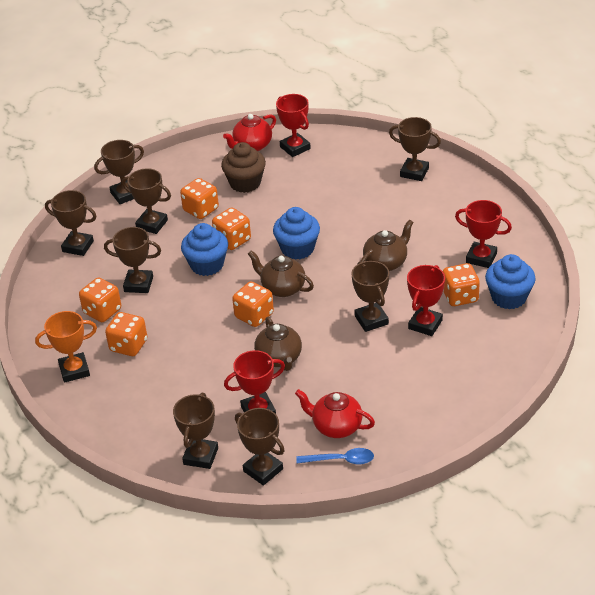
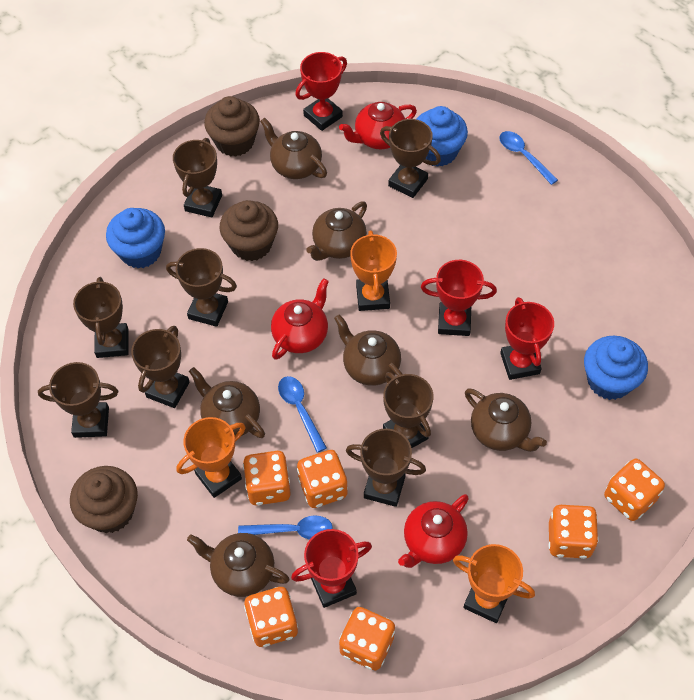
blue spoon: [296,448,374,465] = 1 -> [238,515,333,540] [278,376,327,453] [499,131,558,185] = 3
brown cupcake: [221,142,266,193] = 1 -> [70,466,138,533] [204,96,260,157] [220,200,278,261] = 3
brown teapot: [248,250,314,297] [254,317,302,371] [361,220,414,271] = 3 -> [187,533,290,597] [189,367,265,438] [260,118,327,179] [306,201,367,261] [334,315,402,386] [465,388,547,452] = 6
orange trophy: [35,311,97,383] = 1 -> [177,417,246,498] [350,231,397,311] [453,544,535,623] = 3
red teapot: [223,114,276,151] [295,389,375,438] = 2 -> [271,278,329,360] [339,102,417,149] [398,494,469,568] = 3

